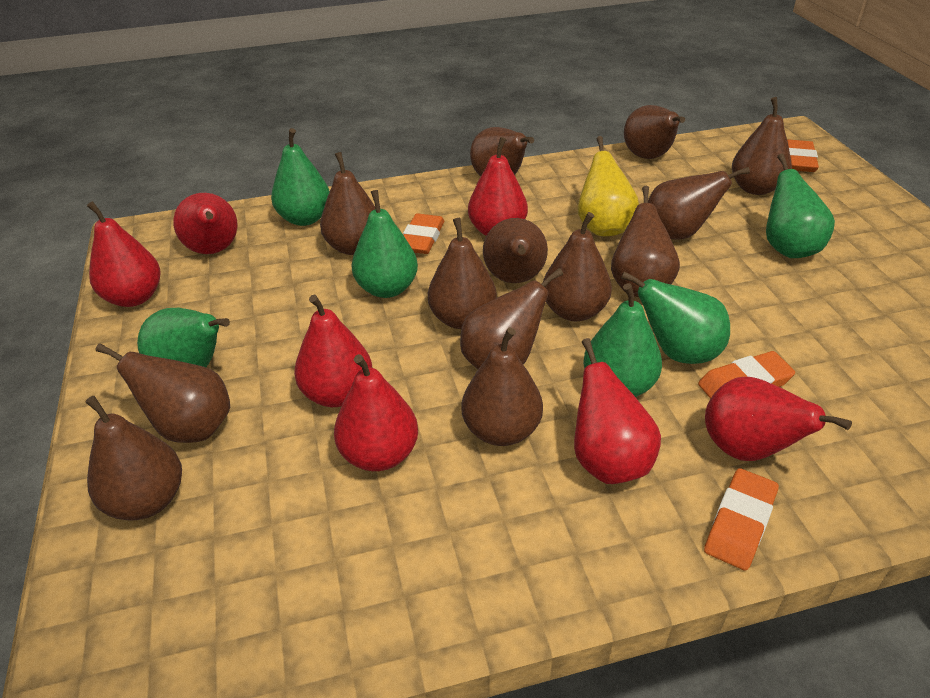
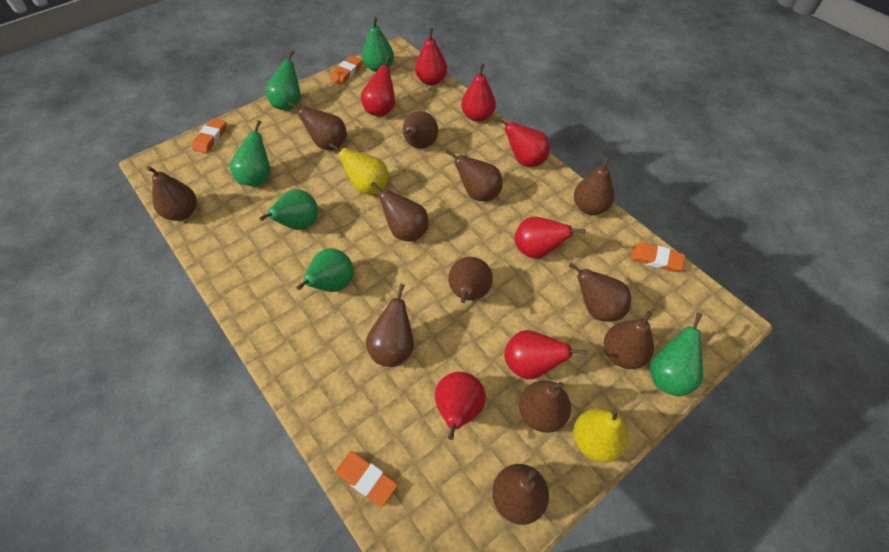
brown pear: [85,396,182,521] [95,343,230,443] [320,152,375,255] [428,218,497,329] [460,268,563,369] [461,328,543,446] [470,127,534,176] [483,218,548,283] [543,212,612,321] [611,186,680,297] [624,105,685,159] [648,167,750,240] [732,97,792,195] = 13 -> [147,166,197,221] [288,102,347,150] [366,284,414,367] [371,182,428,242] [403,111,438,149] [446,150,503,201] [448,257,493,303] [492,464,549,525] [519,380,571,433] [568,263,631,322] [574,156,615,215] [604,311,654,369] = 12
yellow pear: [578,136,639,236] = 1 -> [329,143,389,194] [573,408,628,463] = 2

